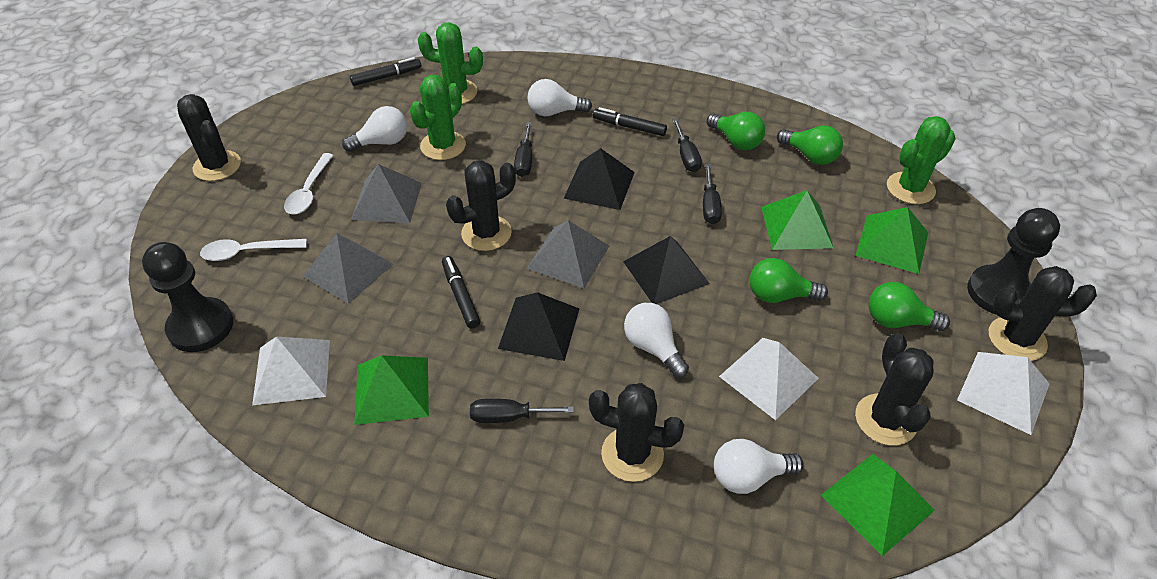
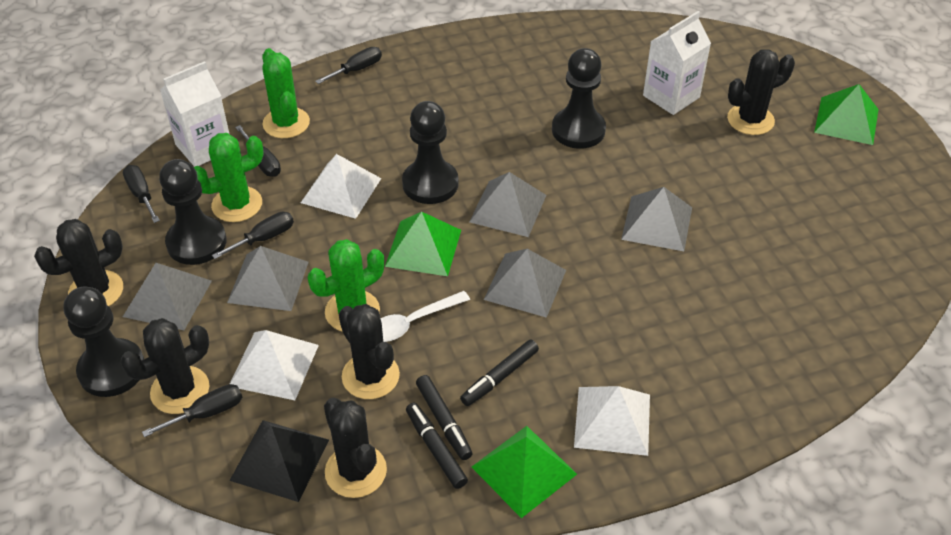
black pawn: [142,242,233,352] [967,208,1060,314] = 2 -> [64,287,144,397] [159,159,227,265] [402,101,459,204] [552,48,606,149] = 4
black pyramid: [498,292,579,361] [564,148,635,210] [623,236,710,304] = 3 -> [229,420,329,502] = 1
black screwdriver: [470,399,574,423] [514,122,532,177] [672,119,702,172] [703,164,722,224] = 4 -> [123,165,160,223] [142,384,242,437] [212,212,294,259] [235,125,281,176] [315,47,382,84] = 5
green light bulb: [707,112,765,150] [750,258,828,303] [777,125,843,165] [868,282,950,331] = 4 -> none = 0
green pyramid: [354,355,429,425] [761,190,833,250] [821,454,935,556] [855,207,928,274] = 4 -> [385,212,461,276] [472,426,577,518] [814,84,879,145] = 3
grey pyramid: [303,234,393,304] [351,164,422,223] [527,220,609,288] = 3 -> [123,263,212,330] [227,246,309,311] [469,172,546,237] [484,249,566,318] [621,187,692,251] = 5
white carton: none = 0 -> [160,61,229,167] [643,11,711,115] = 2
white light bulb: [342,106,407,152] [527,79,592,116] [624,303,689,378] [714,439,804,494] = 4 -> none = 0
white spoon: [200,239,307,261] [284,153,334,214] = 2 -> [381,291,470,342] = 1

